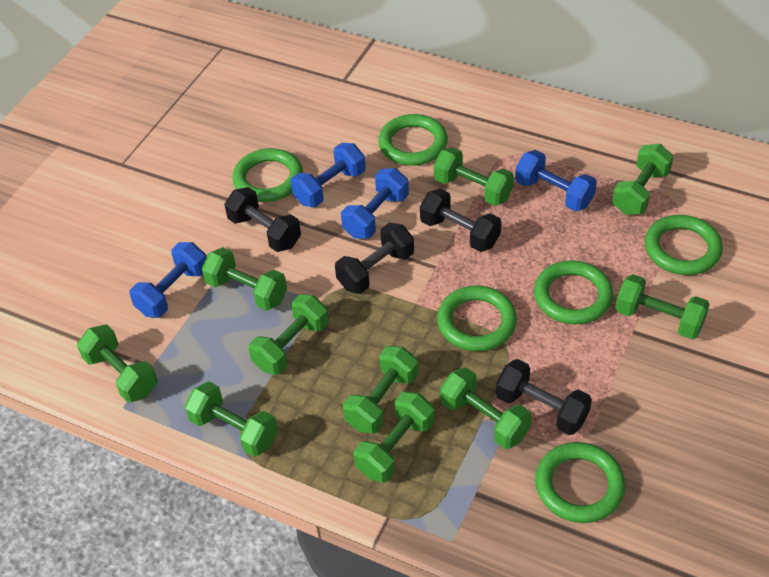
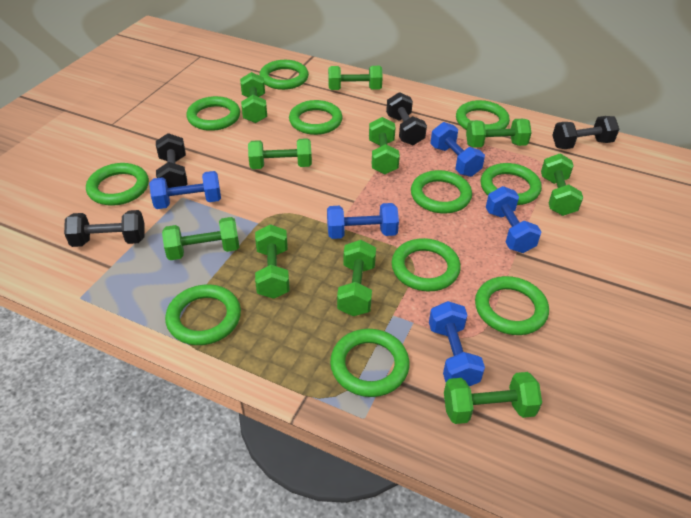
blue dumbbell: [130,242,206,318] [291,143,365,207] [341,168,409,239] [515,150,597,211] = 4 -> [149,171,221,209] [327,203,399,239] [429,301,485,386] [430,122,485,177] [486,186,541,253] = 5
green ring: [233,148,303,202] [378,114,448,166] [437,285,517,351] [534,260,613,325] [535,442,625,523] [645,215,723,275] = 6 -> [86,163,149,206] [165,284,241,345] [186,96,240,131] [259,60,309,90] [289,100,343,135] [330,329,410,397] [392,238,461,291] [411,170,472,214] [456,100,510,130] [475,276,549,335] [481,163,542,205] = 11

